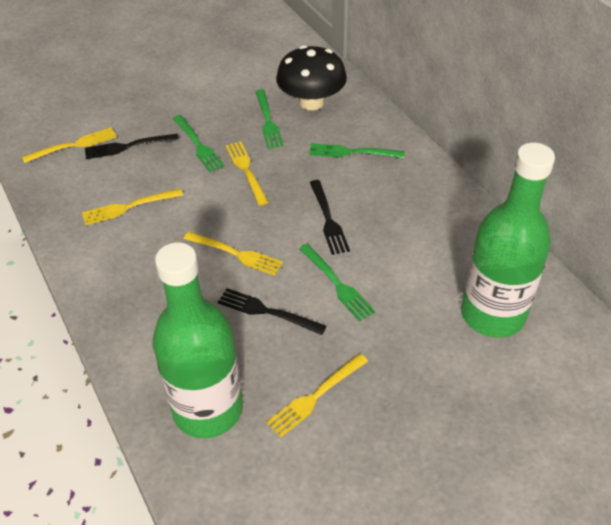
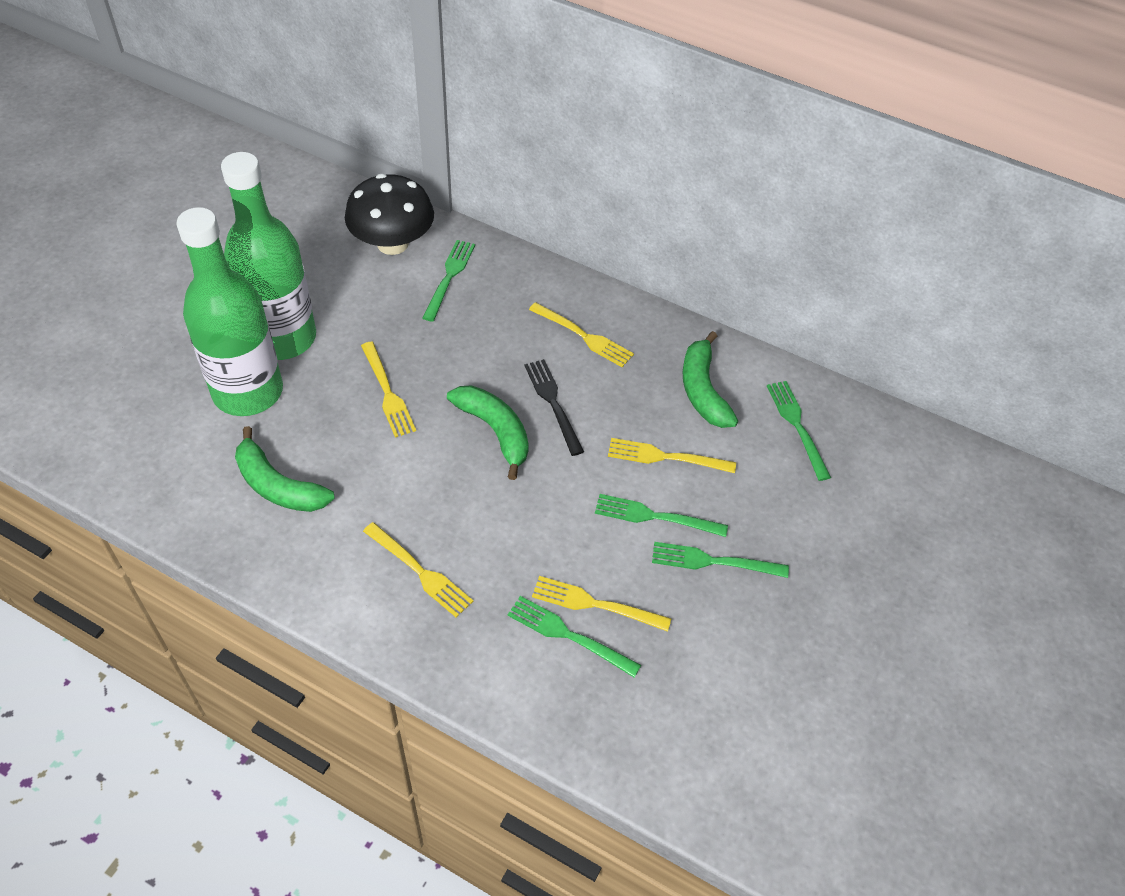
black fork: [85,133,179,159] [218,288,327,335] [310,180,350,255] = 3 -> [524,359,584,456] = 1
green banana: none = 0 -> [235,426,335,512] [447,385,529,480] [683,331,738,428] = 3
green fork: [173,115,225,172] [255,89,284,149] [299,244,376,322] [309,143,405,158] = 4 -> [422,240,475,322] [507,596,641,677] [595,494,728,537] [652,542,789,578] [767,381,831,481] = 5

